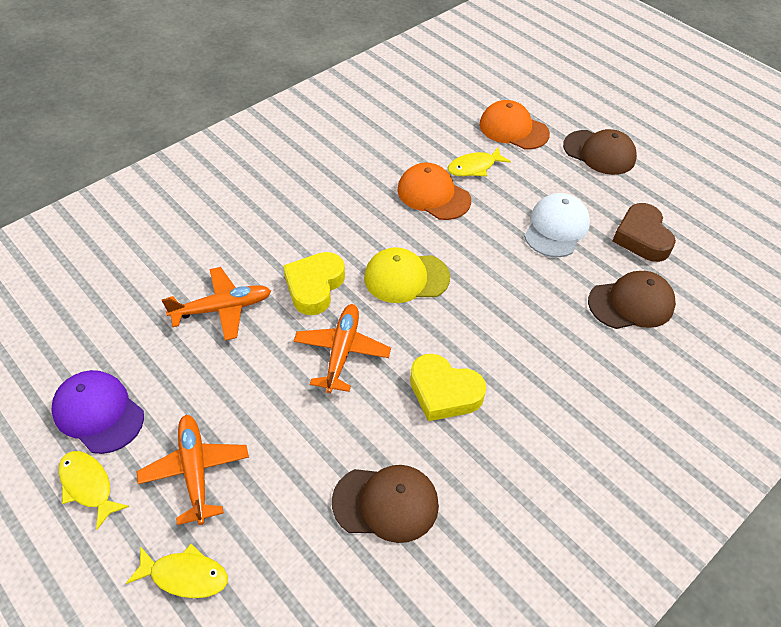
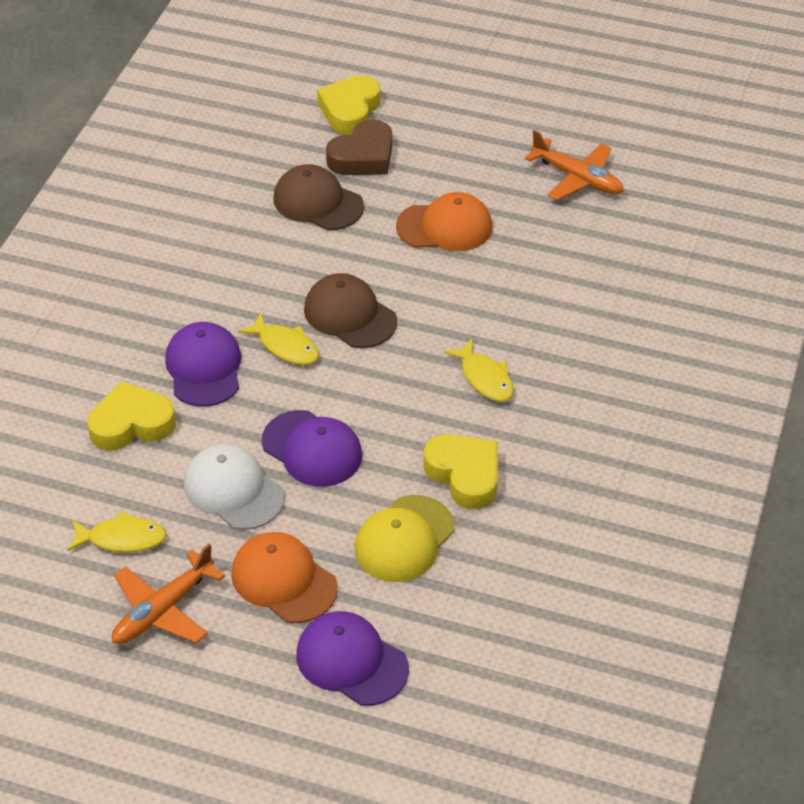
brown cap: [332,465,439,543] [563,129,637,175] [588,271,676,329] = 3 -> [273,164,364,230] [304,273,397,348] = 2
orange plane: [136,415,249,525] [162,267,271,341] [294,304,391,393] = 3 -> [112,543,225,644] [525,130,624,200] = 2
purple cap: [51,370,144,454] = 1 -> [165,322,242,407] [262,410,362,487] [296,611,409,706] = 3
yellow heart: [283,252,345,315] [410,354,486,421] = 2 -> [87,381,176,451] [317,75,381,135] [423,434,498,509] = 3

